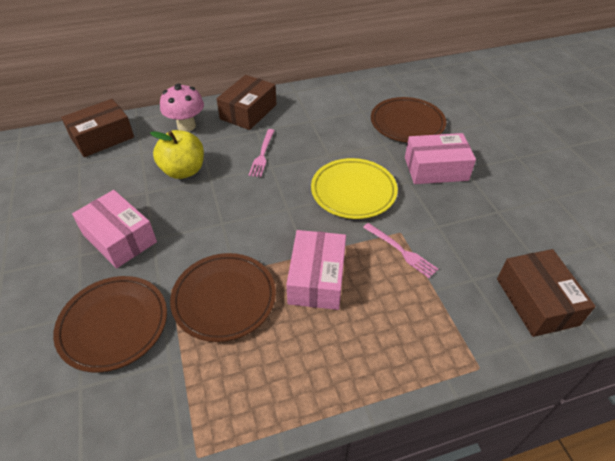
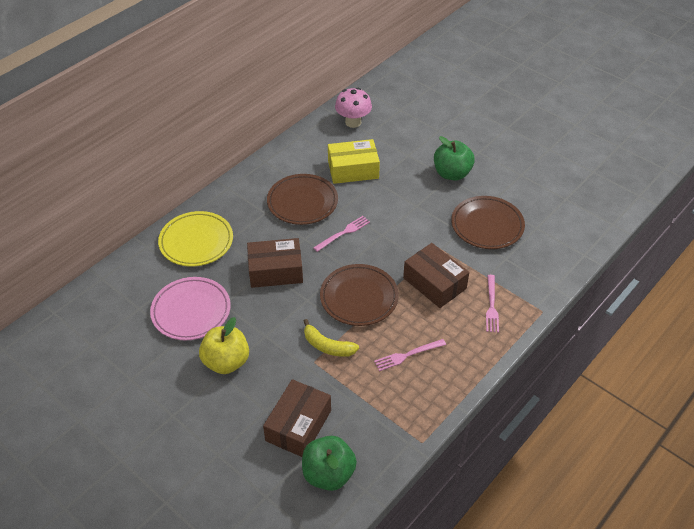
green apple: none = 0 -> [302,436,357,491] [434,136,475,180] = 2
pink box: [72,190,157,268] [286,230,346,310] [405,133,476,184] = 3 -> none = 0
pink fork: [249,129,275,177] [363,223,438,278] = 2 -> [313,216,370,252] [374,339,446,371] [486,275,499,333] = 3
pink plate: none = 0 -> [150,277,231,340] = 1
yellow banana: none = 0 -> [304,319,359,357] = 1
yellow box: none = 0 -> [328,139,380,184] = 1

